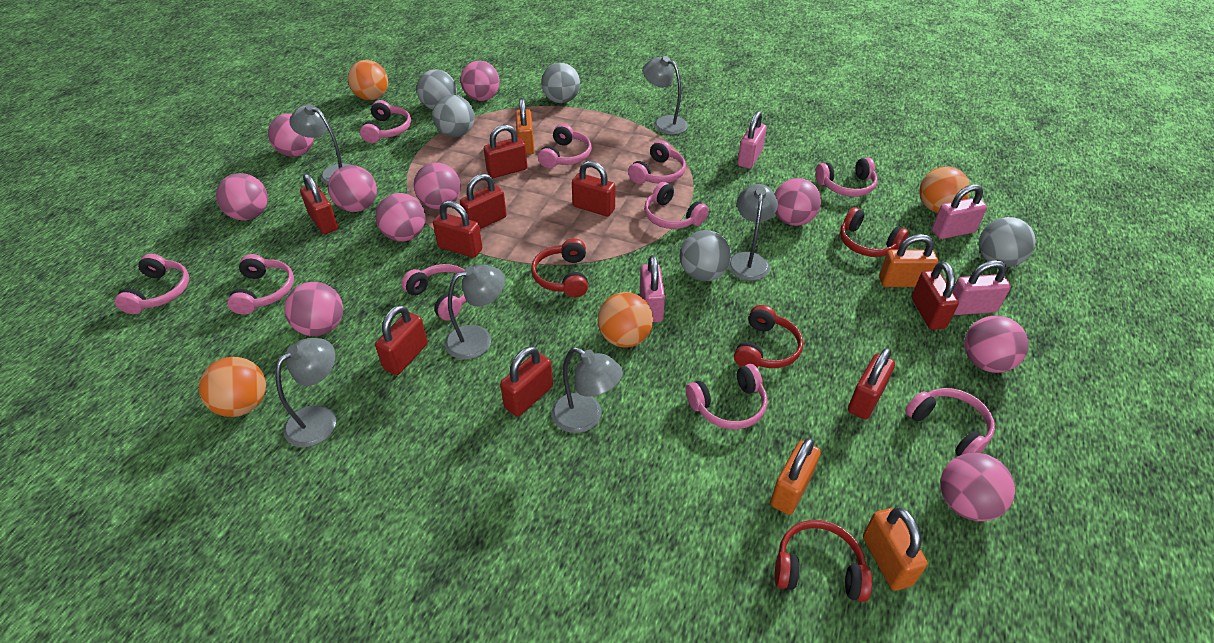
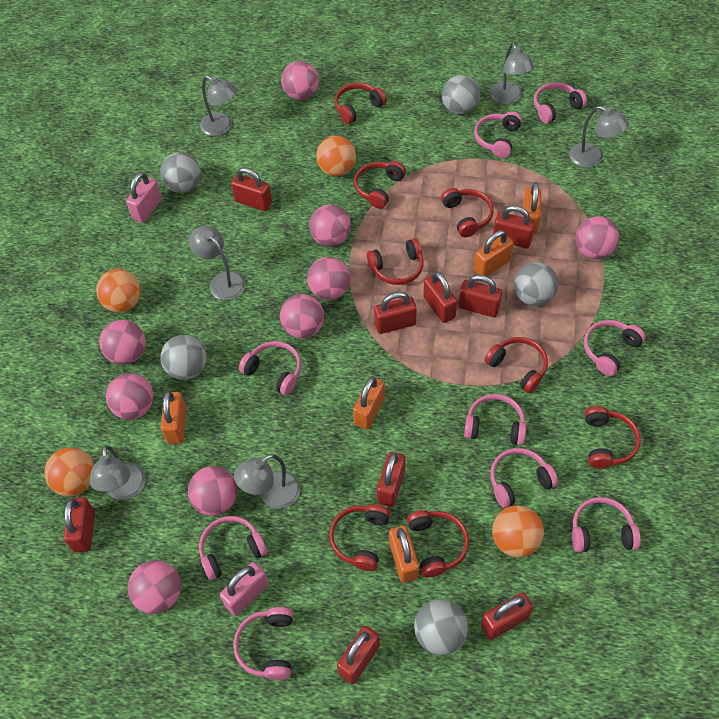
orange padlock: [515,98,534,155] [770,438,821,515] [863,507,928,591] [879,234,938,287] = 4 -> [161,391,187,444] [353,376,385,430] [389,526,419,583] [474,230,514,276] [522,183,541,235] = 5
pink ball: [216,173,268,220] [268,113,314,157] [284,282,343,336] [328,165,377,212] [376,193,426,241] [414,162,461,209] [461,61,500,101] [775,178,821,226] [940,453,1015,521] [964,316,1028,373] = 10 -> [99,320,146,365] [106,373,154,420] [128,560,181,614] [188,466,238,516] [280,294,324,339] [281,61,319,100] [307,257,350,300] [309,204,351,247] [576,216,620,259] = 9
pink headphones: [115,254,189,314] [227,254,294,315] [360,100,411,143] [402,264,466,320] [538,124,592,168] [628,140,686,184] [644,182,709,229] [686,364,768,429] [815,157,877,197] [905,388,995,456] = 10 -> [199,516,267,581] [233,607,293,680] [239,341,301,395] [464,394,526,446] [474,111,522,158] [490,448,558,508] [534,82,587,123] [572,497,641,552] [584,320,646,376] = 9
pink padlock: [640,255,665,322] [737,111,767,169] [932,184,987,239] [953,260,1011,315] = 4 -> [126,172,162,223] [220,562,269,616] = 2
red headphones: [531,238,588,297] [734,305,803,368] [775,520,872,602] [840,207,909,257] = 4 -> [329,504,390,571] [335,83,387,124] [354,161,406,209] [367,238,424,285] [407,510,469,577] [441,188,494,237] [485,337,548,393] [585,406,641,469] = 8

